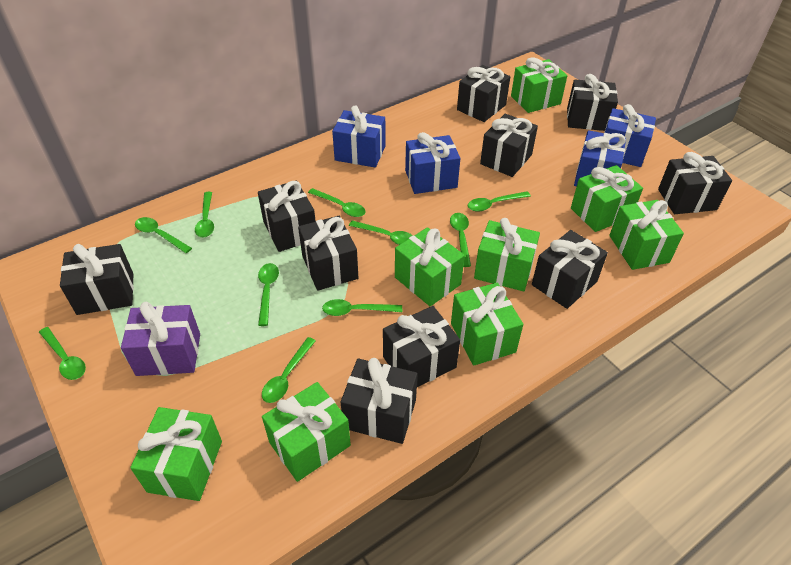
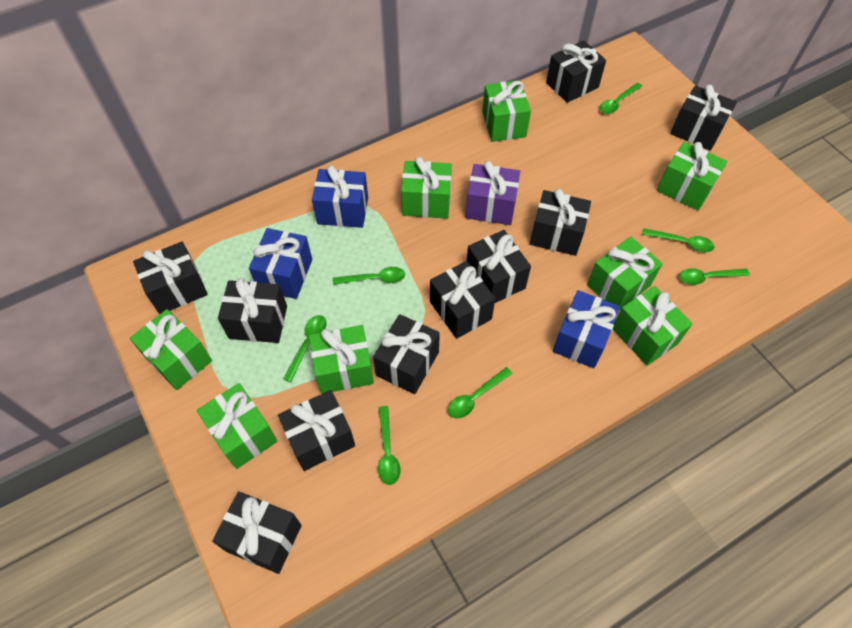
blue gift: [332,106,386,168] [405,132,461,194] [574,130,626,186] [604,104,656,167] = 4 -> [249,228,312,299] [312,165,368,228] [553,290,620,368] = 3
green spoon: [39,327,86,380] [135,217,192,253] [195,192,214,237] [258,263,279,326] [262,337,316,403] [308,188,365,217] [322,299,402,316] [349,220,413,245] [450,213,471,267] [468,191,531,212] = 10 -> [283,315,327,382] [333,267,405,285] [378,406,400,485] [448,367,512,418] [599,83,642,114] [642,228,715,252] [679,268,750,285] = 7

